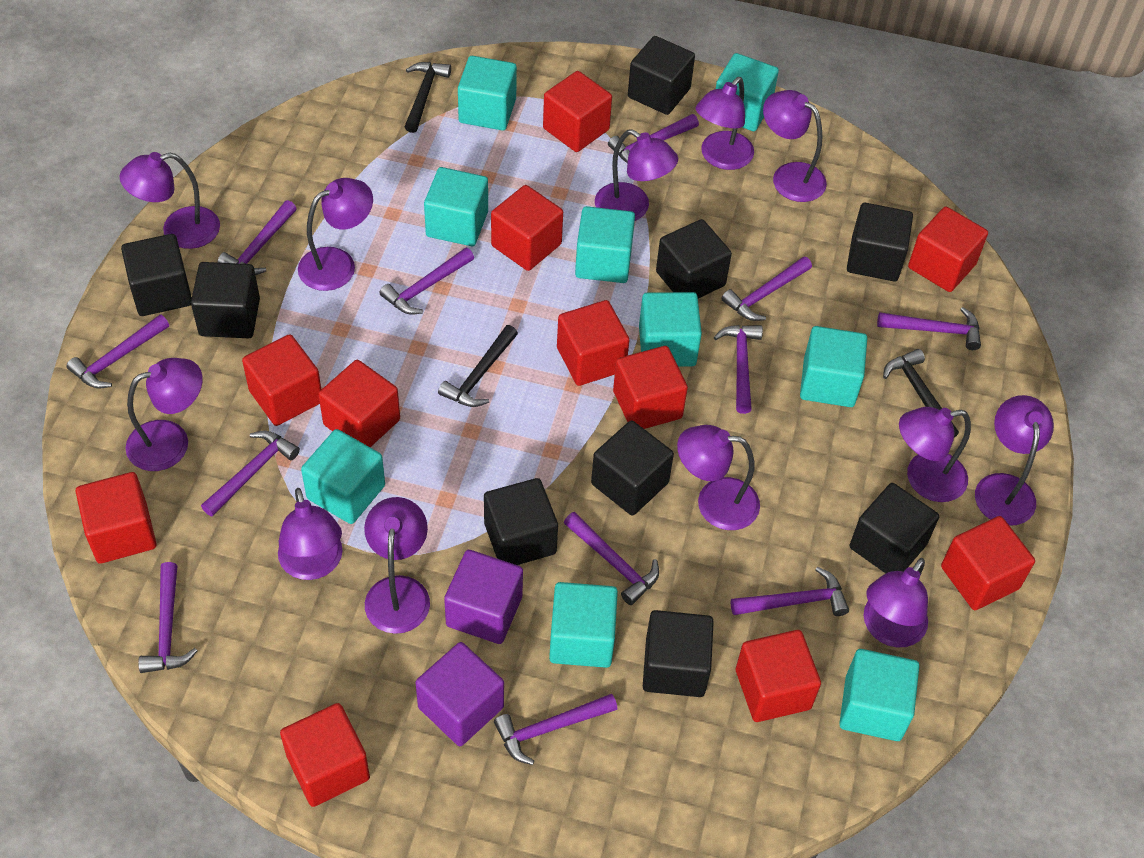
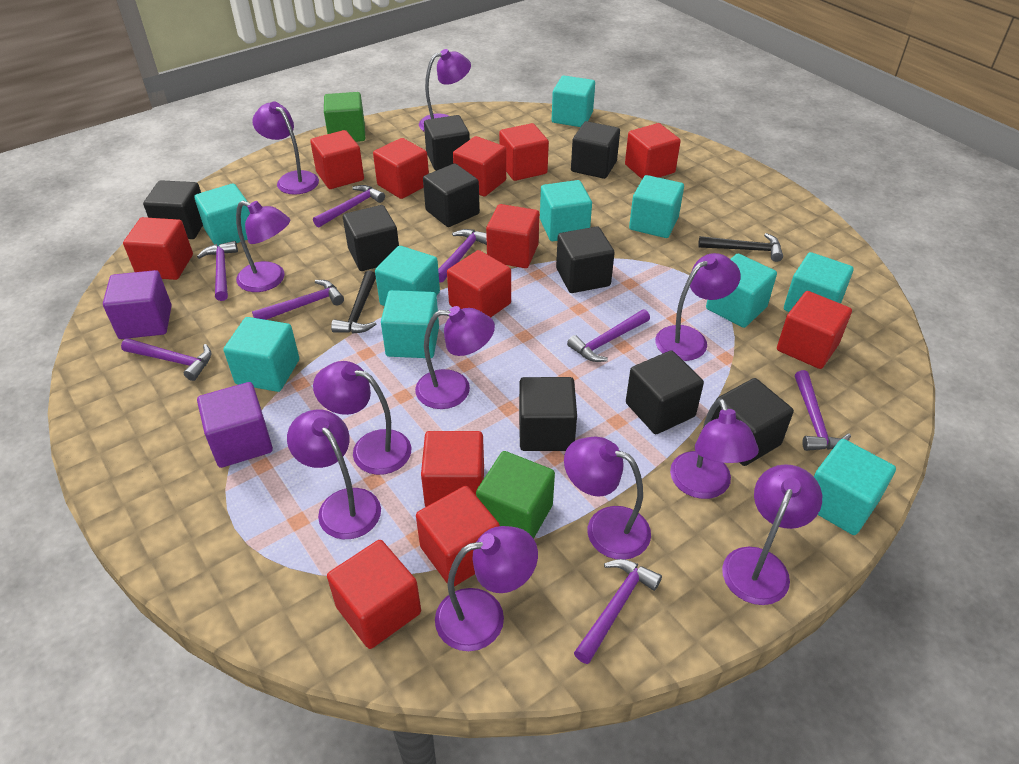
black hammer: [404,62,451,133] [438,325,518,407] [883,349,959,438] = 3 -> [331,270,376,333] [698,233,783,262] = 2
green cube: none = 0 -> [324,92,365,142] [476,451,555,538] = 2
purple hammer: [67,314,169,388] [138,562,197,673] [201,431,300,517] [218,200,297,275] [379,248,474,315] [494,694,617,765] [564,512,659,605] [608,114,699,163] [714,325,763,414] [721,256,812,321] [731,567,849,616] [877,307,981,350] = 12 -> [121,338,212,381] [197,241,238,301] [252,280,344,320] [313,185,385,228] [438,229,487,282] [567,309,650,362] [574,559,662,664] [795,370,851,451] = 8
purple lamp: [120,152,220,249] [125,358,203,471] [278,488,343,580] [298,178,373,291] [364,497,430,634] [595,129,678,221] [677,425,760,530] [696,77,754,170] [763,90,827,202] [864,558,928,647] [899,407,971,502] [975,395,1054,526] = 12 -> [236,201,290,292] [252,101,319,195] [287,409,381,539] [313,361,411,475] [415,306,495,409] [419,49,471,132] [435,526,538,651] [564,436,651,560] [655,253,741,361] [670,398,759,499] [722,464,822,605] = 11
red cube: [76,472,157,564] [242,334,321,426] [280,703,370,807] [318,360,400,447] [491,185,563,271] [543,71,612,152] [557,300,629,386] [613,346,688,429] [736,630,821,722] [908,207,988,292] [941,516,1035,610] = 11 -> [123,217,193,280] [310,130,364,189] [327,540,421,649] [373,138,429,199] [416,486,500,587] [421,431,484,507] [447,250,511,318] [453,136,506,197] [486,204,539,268] [499,123,549,181] [625,123,681,179] [777,291,852,369] = 12
turquoise cube: [301,429,385,524] [424,167,488,246] [458,56,517,130] [549,582,618,668] [575,206,635,283] [639,292,702,367] [716,53,779,131] [800,326,867,407] [839,649,919,741] = 9 -> [194,183,250,246] [224,317,299,392] [375,246,440,306] [381,290,439,358] [540,180,592,241] [552,76,595,127] [629,175,684,238] [706,254,777,328] [784,252,854,312] [814,439,896,535] = 10

